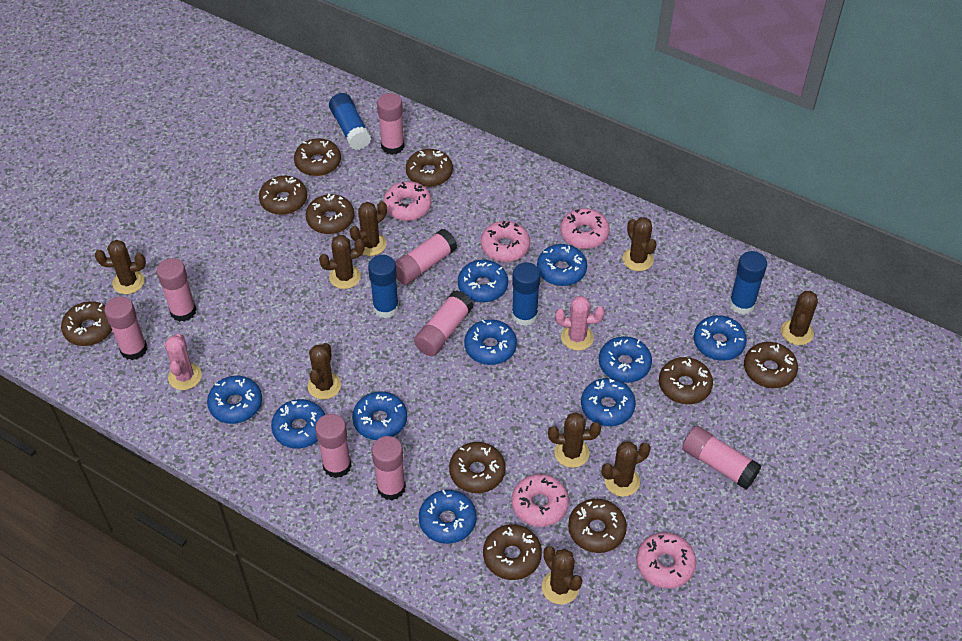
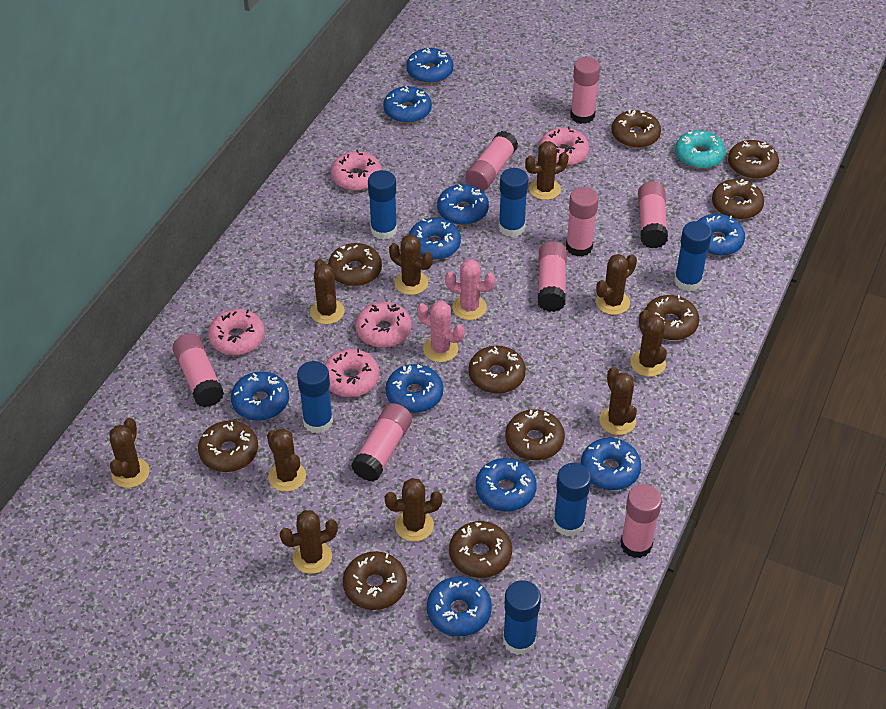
blue glue stick: [329,93,371,150] [368,255,399,318] [512,262,541,326] [729,251,767,314] = 4 -> [297,361,333,434] [368,170,397,240] [499,168,528,237] [503,580,541,655] [553,463,591,537] [674,221,712,292] = 6
brown cactus: [95,240,146,294] [307,343,341,400] [319,235,365,289] [350,201,387,256] [542,546,583,604] [548,412,601,468] [602,441,651,497] [622,217,657,271] [781,291,818,345] = 9 -> [109,418,150,488] [267,429,306,492] [280,510,338,574] [310,259,345,324] [385,478,442,542] [389,234,433,295] [525,141,569,200] [596,254,637,315] [599,367,637,435] [630,310,667,377] = 10
turquoise donut: none = 0 -> [675,130,726,169] = 1

